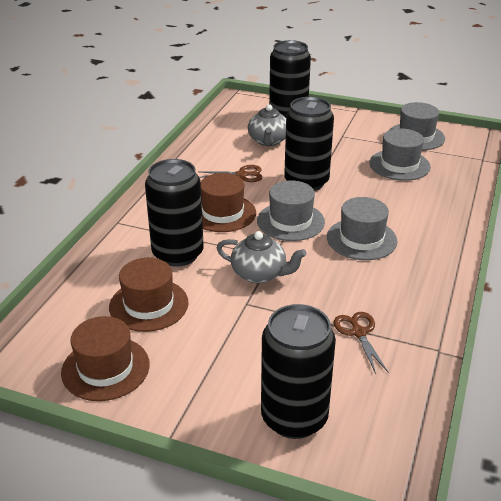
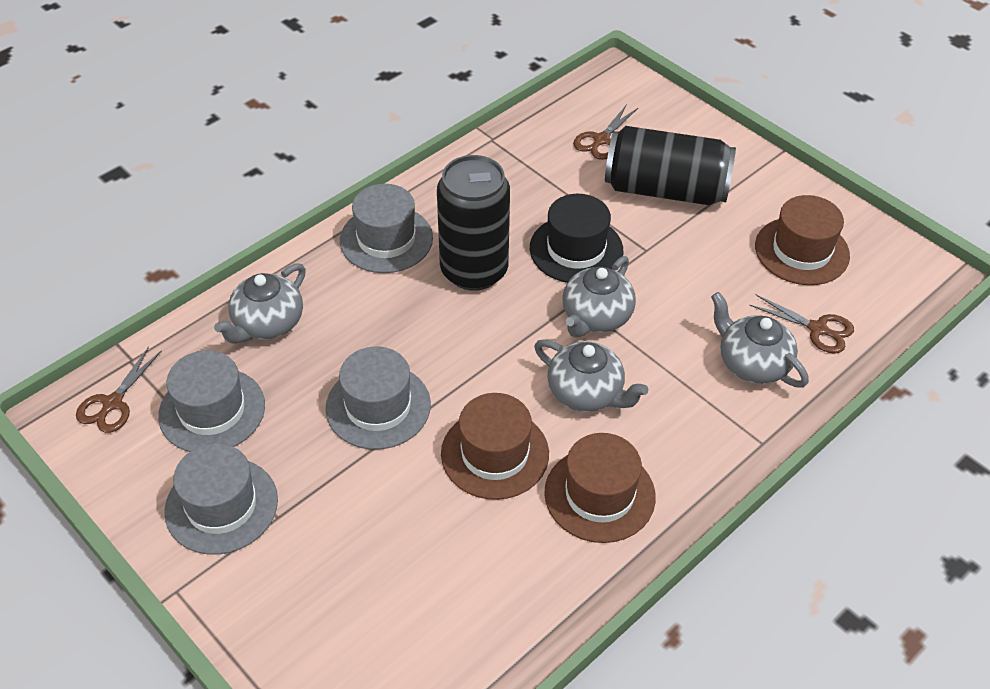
black can: [145,159,204,267] [261,304,336,439] [269,40,311,117] [284,97,334,191] = 4 -> [437,155,510,291] [605,126,736,205] = 2
black hat: none = 0 -> [530,194,623,283] = 1
brown scissors: [198,165,262,182] [334,312,388,374] = 2 -> [76,346,161,433] [573,104,638,160] [749,295,854,354] = 3
grey teapot: [217,231,307,283] [248,104,286,146] = 2 -> [214,264,306,344] [534,339,648,412] [562,256,636,337] [711,292,809,388] = 4

